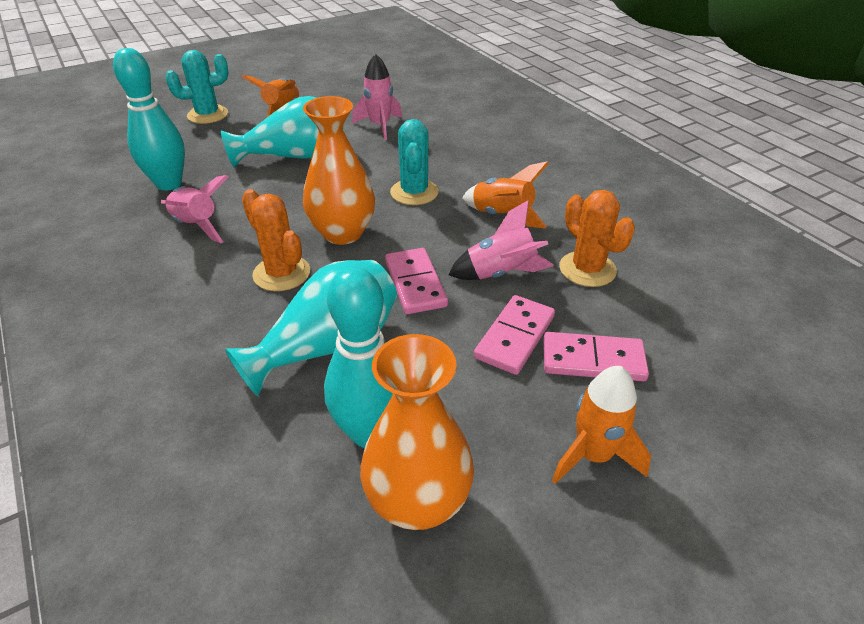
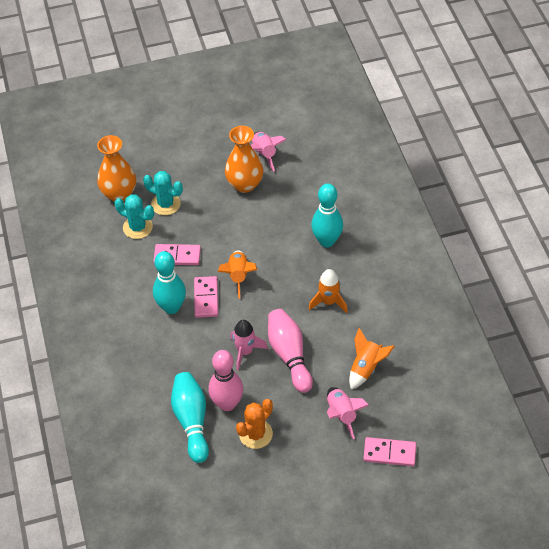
orange cactus: [242,189,310,291] [560,190,635,287] = 2 -> [236,399,273,449] = 1
pink bowling pin: none = 0 -> [208,350,243,411] [268,309,313,393] = 2
turquoise bowling pin: [113,48,185,191] [324,267,393,448] = 2 -> [153,251,186,314] [171,372,209,463] [311,184,343,247] = 3
turquoise vase: [221,96,345,168] [225,260,397,396] = 2 -> none = 0

